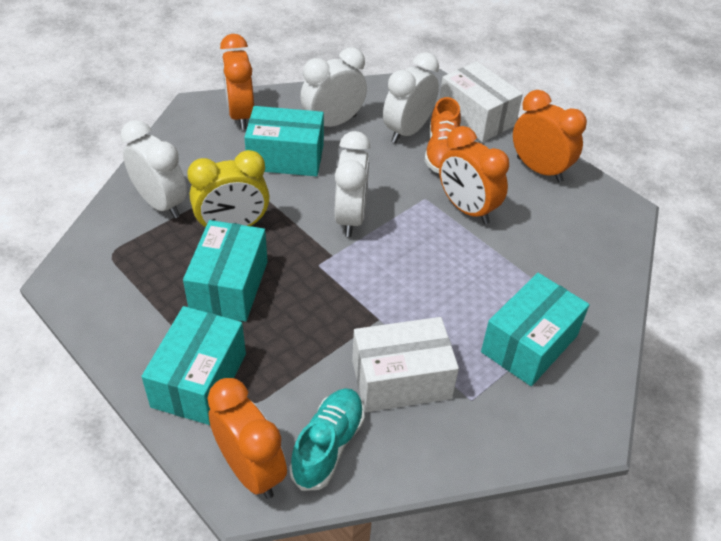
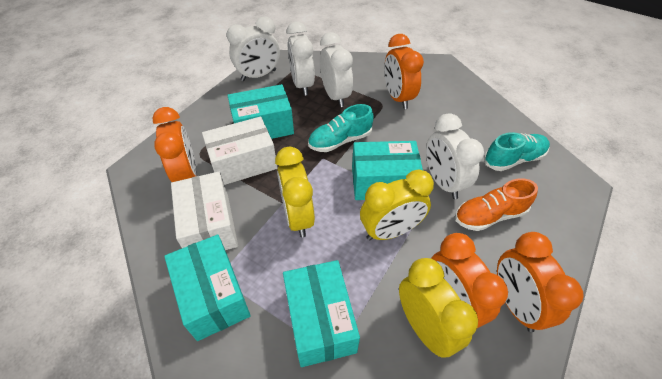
turquoise shoe: [289,388,365,491] = 1 -> [308,104,374,152] [484,132,550,171] = 2
yellow clock: [187,150,270,232] = 1 -> [275,147,315,237] [360,170,434,241] [399,258,478,357] = 3

